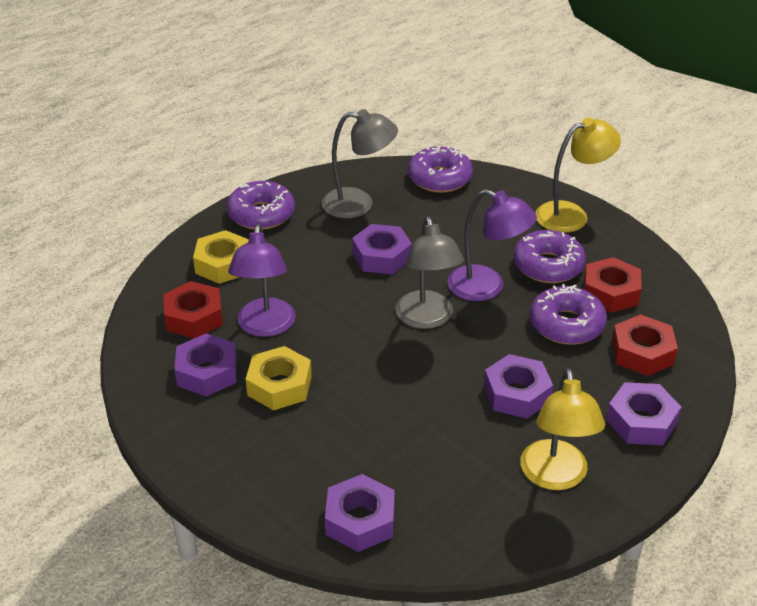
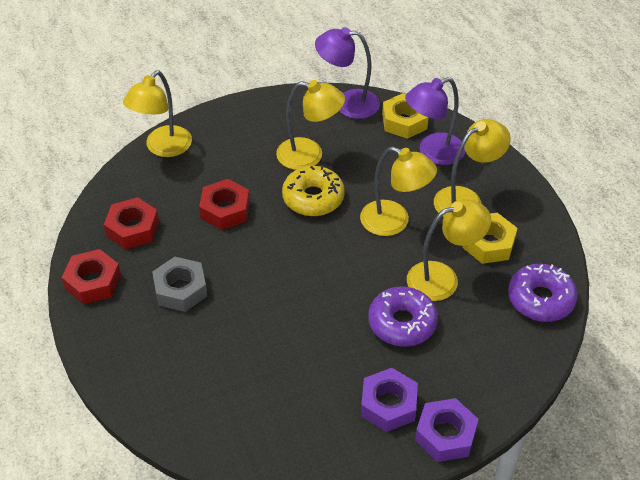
grey lamp: [322,109,398,218] [395,216,464,329] = 2 -> none = 0
grey nut: none = 0 -> [152,257,207,312] = 1
purple donut: [227,181,295,230] [408,146,473,193] [513,230,586,283] [530,284,607,345] = 4 -> [368,287,438,347] [508,264,577,322] = 2
purple nut: [174,333,237,397] [325,474,395,552] [352,224,412,274] [484,354,553,419] [606,382,681,445] = 5 -> [361,368,418,432] [415,398,479,462] = 2
yellow donut: none = 0 -> [282,166,345,216] = 1
yellow lamp: [520,368,605,490] [535,118,621,233] = 2 -> [123,70,192,157] [276,80,345,170] [360,147,437,236] [407,199,491,301] [434,119,511,216] = 5

